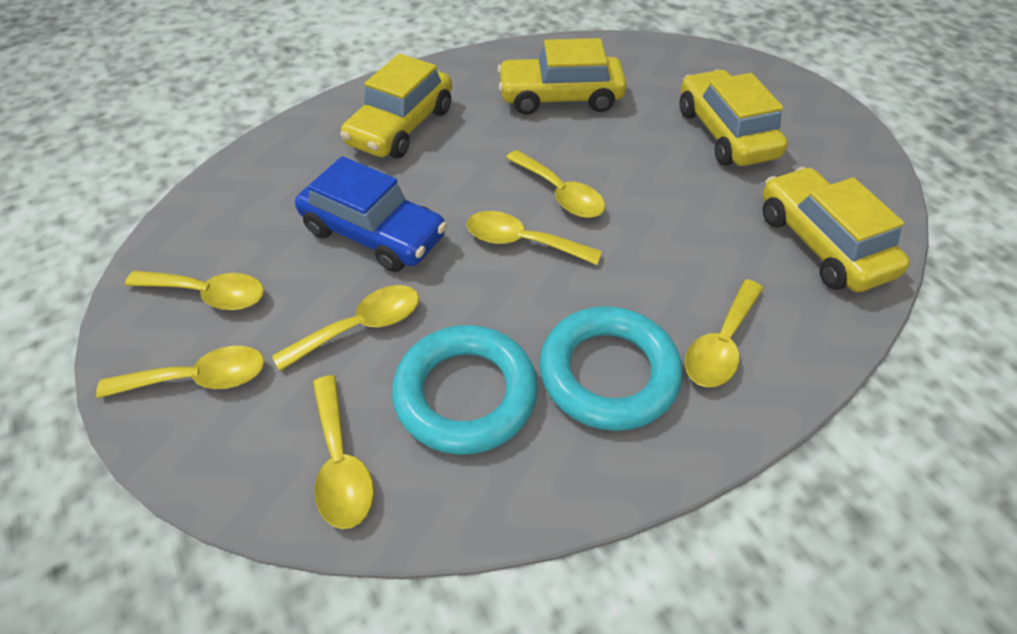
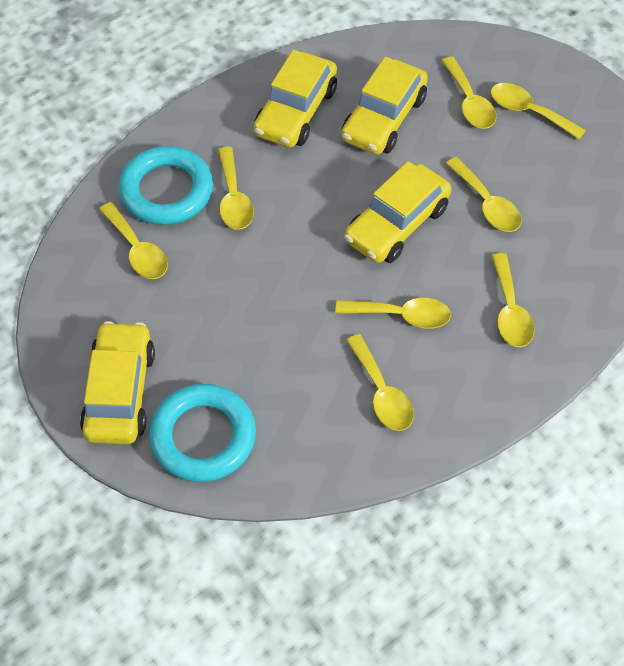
blue car: [295,156,447,272] = 1 -> none = 0
yellow spoon: [96,346,265,399] [125,271,264,310] [272,285,419,371] [313,375,374,529] [466,211,602,265] [506,150,605,218] [685,279,764,387] = 7 -> [99,202,168,279] [218,147,254,230] [335,298,451,328] [346,334,414,431] [441,57,496,129] [446,157,521,232] [491,83,586,140] [491,253,534,347] = 8

